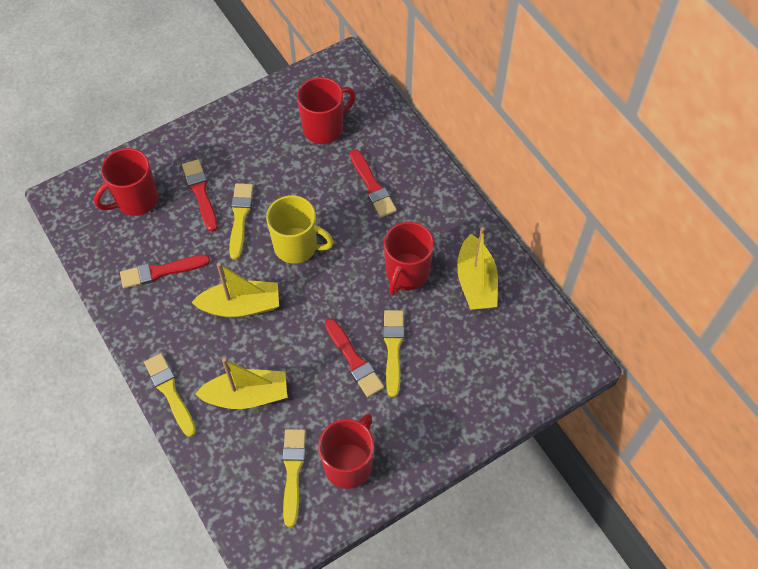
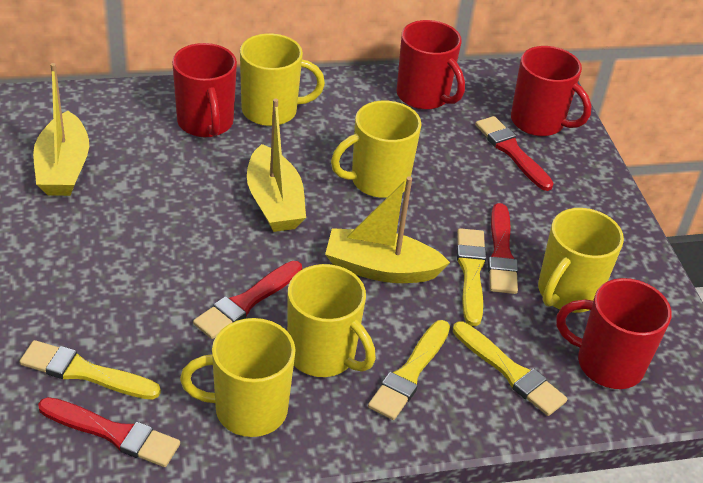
yellow mug: [266,195,334,264] = 1 -> [180,318,296,437] [240,33,325,126] [287,264,376,377] [331,100,422,198] [538,208,624,313] = 5

